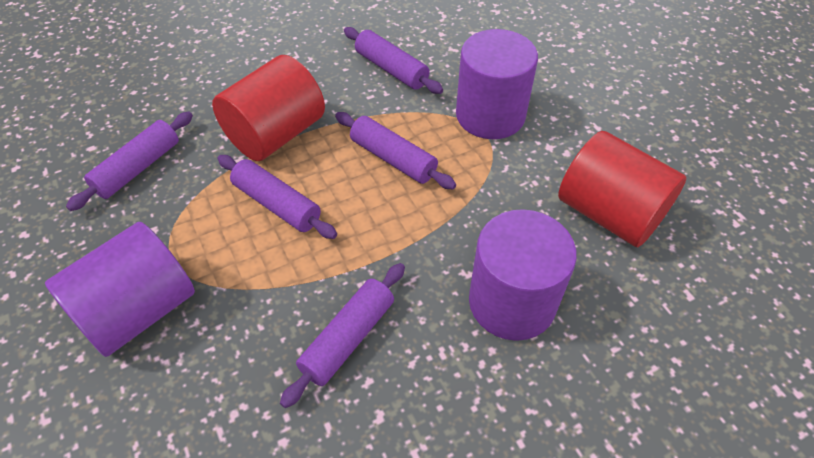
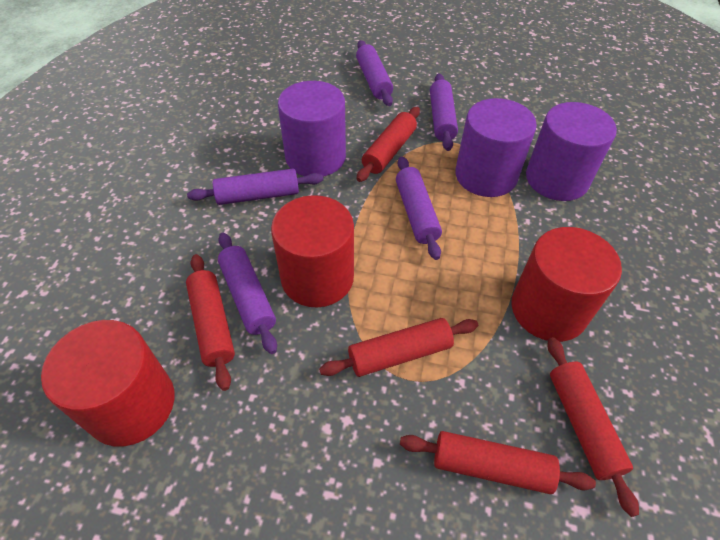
red cylinder: [212,55,325,161] [558,131,686,247] = 2 -> [41,320,174,447] [271,195,354,307] [511,227,622,342] = 3
red rolling pin: none = 0 -> [186,254,235,391] [319,318,478,377] [357,107,420,182] [400,431,596,494] [547,337,639,517] = 5

